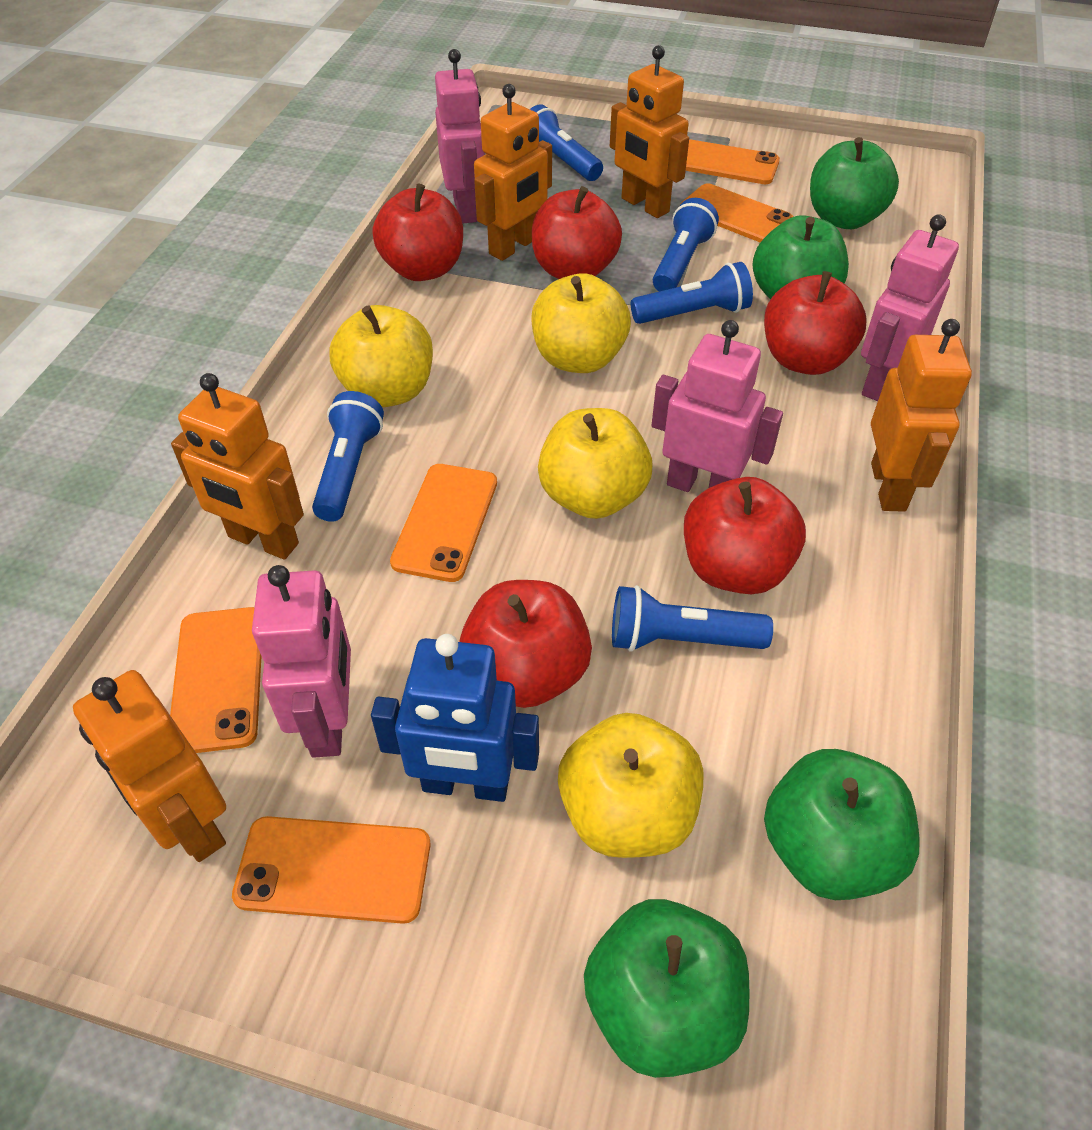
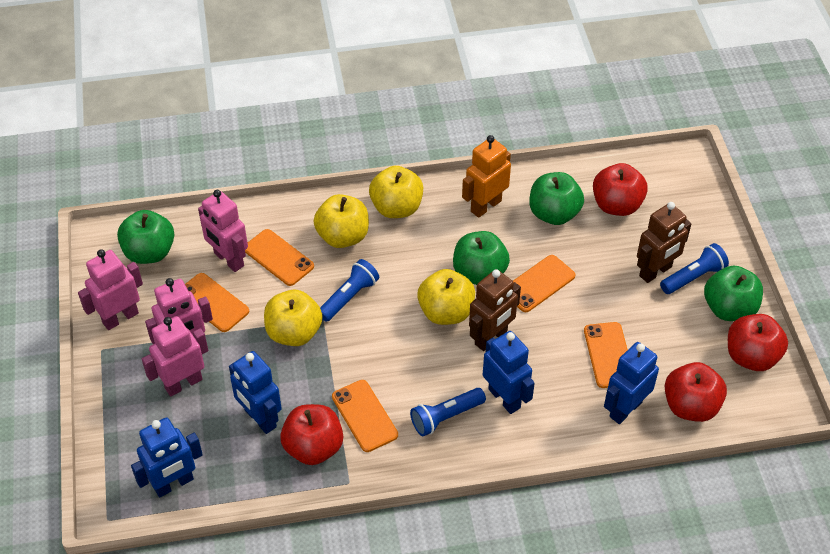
blue flashlight: [312,391,384,522] [530,105,603,181] [612,585,773,652] [631,262,753,324] [653,198,719,291] = 5 -> [320,259,379,322] [410,388,486,436] [660,243,729,294] = 3
blue robot: [371,634,539,802] = 1 -> [131,418,203,497] [229,351,282,434] [483,331,535,414] [604,342,659,424] = 4
brown robot: none = 0 -> [469,269,521,351] [637,202,691,283] = 2
orange robot: [73,670,226,862] [171,373,304,560] [474,84,552,261] [610,45,689,218] [871,319,972,512] = 5 -> [462,135,511,218] = 1
red apple: [372,184,463,281] [459,580,592,708] [532,186,622,279] [684,477,806,594] [764,271,866,375] = 5 -> [280,404,343,465] [593,163,648,216] [665,362,727,422] [728,314,788,371] = 4

